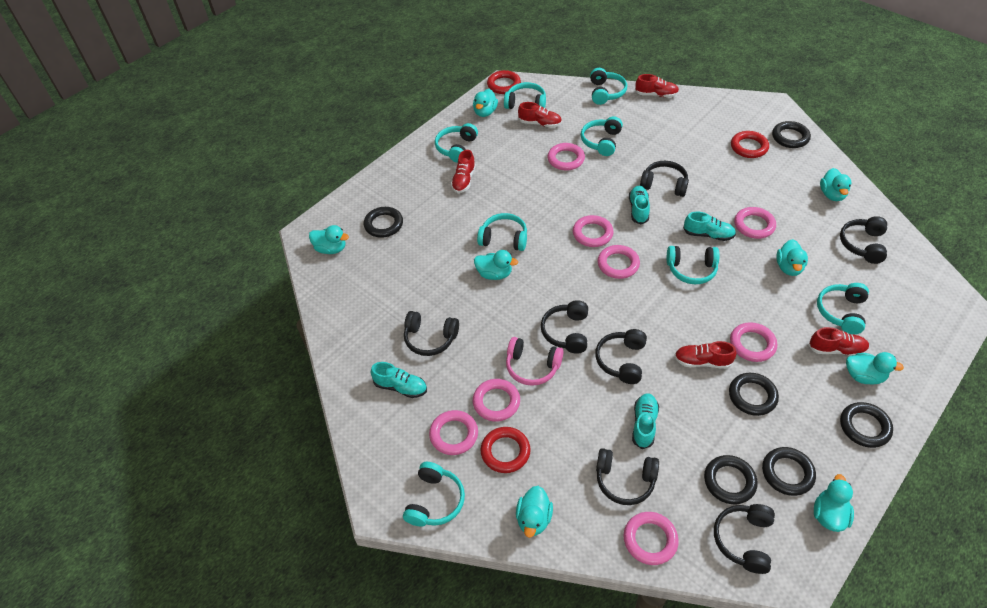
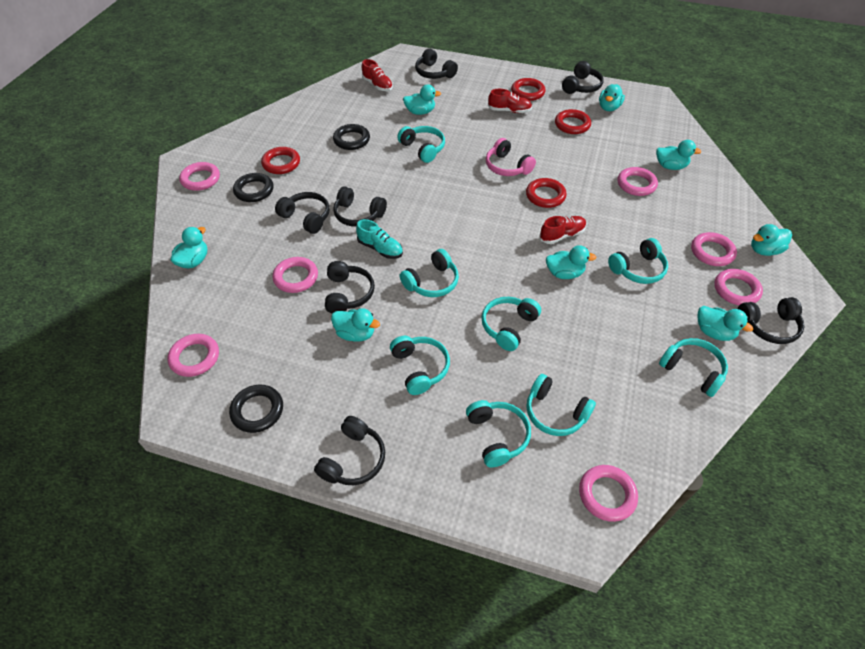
black ring: [364,207,403,238] [704,455,758,504] [729,373,779,416] [762,447,816,496] [772,121,811,148] [840,402,893,448] = 6 -> [229,384,283,433] [233,173,274,202] [333,124,370,150] = 3
pink ring: [429,410,478,455] [473,379,520,422] [548,143,585,170] [573,215,614,247] [598,245,640,279] [624,512,679,565] [730,322,777,362] [734,207,776,239] = 8 -> [167,334,219,377] [179,162,220,191] [272,257,318,293] [579,465,638,522] [618,167,658,196] [691,232,737,266] [714,269,763,305] = 7
red ring: [480,427,531,473] [487,70,521,94] [731,131,769,158] = 3 -> [261,147,300,174] [511,78,546,101] [526,178,567,208] [555,109,591,134] = 4
red shoe: [451,150,476,193] [518,102,562,128] [635,74,679,97] [674,341,736,369] [808,327,869,356] = 5 -> [362,59,393,91] [488,89,532,113] [540,216,587,244] = 3
turquoise shoe: [371,362,427,398] [629,186,650,224] [632,393,659,449] [683,211,736,241] = 4 -> [356,219,403,259] = 1

